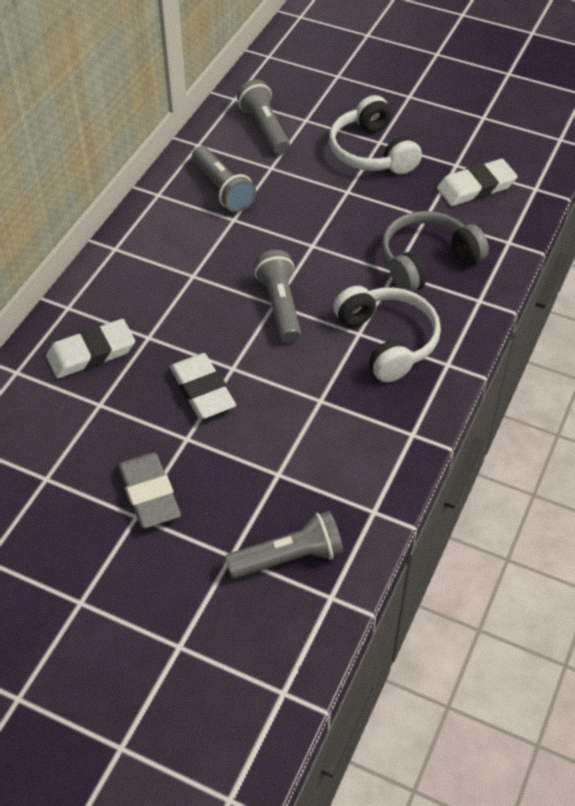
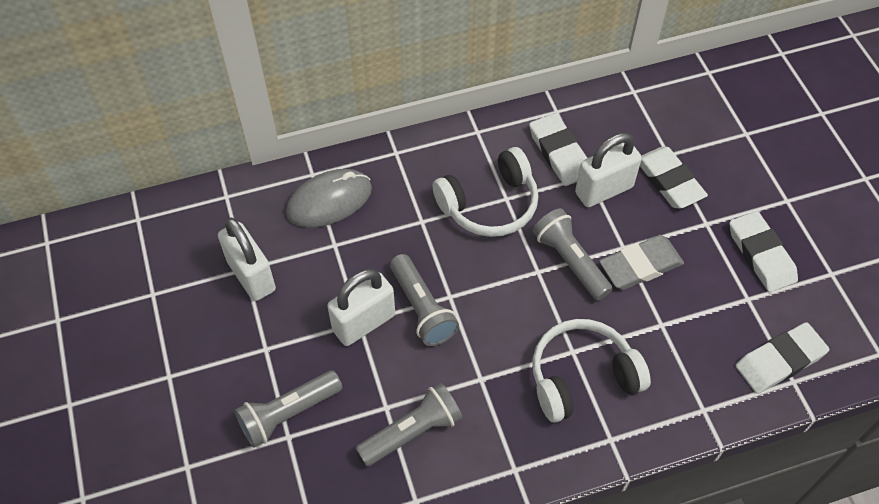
grey headphones: [381,211,489,292] = 1 -> none = 0
grey mouse: none = 0 -> [286,169,372,227] = 1
white eraser: [46,319,135,379] [170,353,236,419] [437,159,518,206] = 3 -> [529,113,587,186] [640,147,708,208] [730,211,798,292] [736,322,829,394] = 4
white padlock: none = 0 -> [218,217,276,301] [327,269,395,346] [575,133,642,207] = 3

